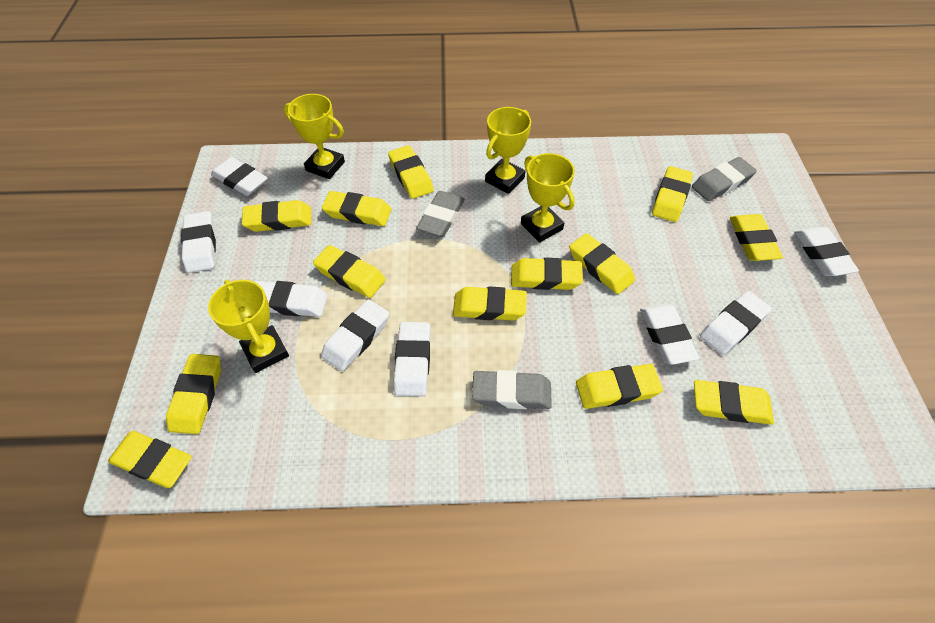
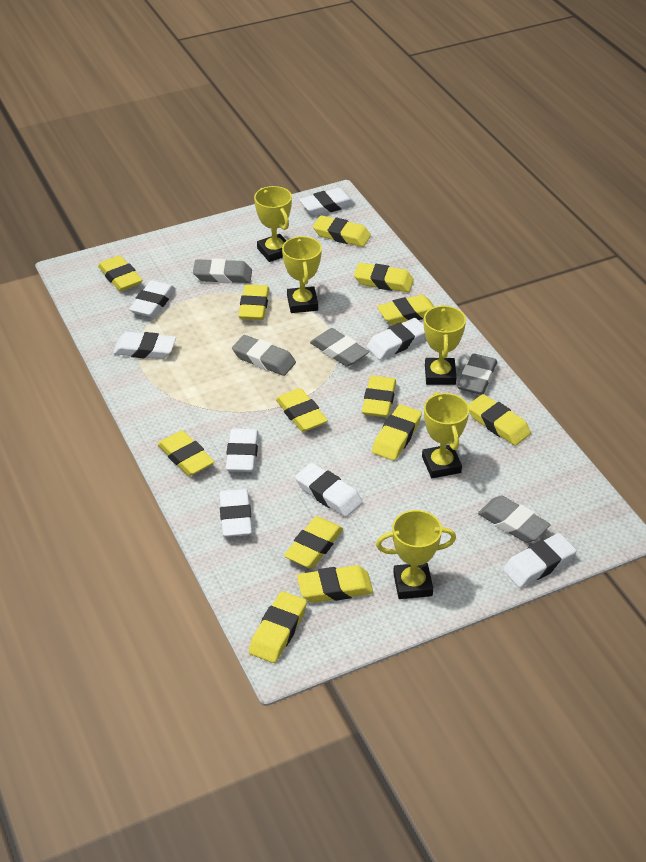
grey eraser: [416,191,465,237] [472,370,552,409] [692,157,757,201] = 3 -> [193,259,252,283] [232,335,296,376] [310,328,369,367] [457,353,497,395] [478,496,551,543] = 5
yellow trophy: [208,280,289,373] [284,94,345,179] [485,107,531,194] [521,153,575,243] = 4 -> [254,186,292,262] [282,236,322,313] [376,510,456,599] [422,392,469,478] [424,305,466,385] = 5

